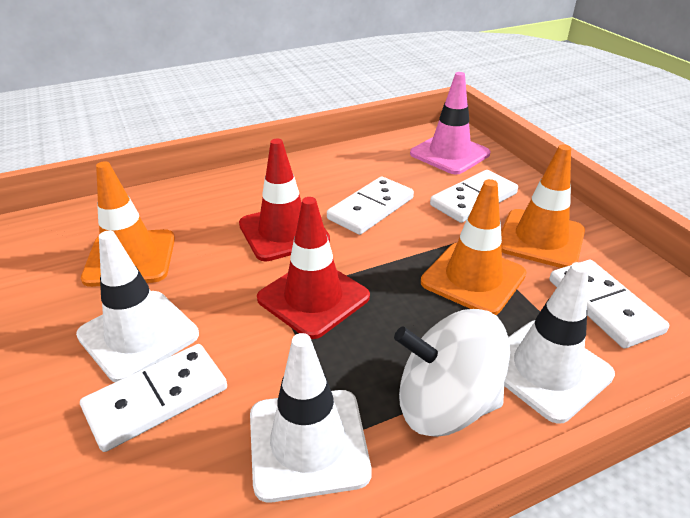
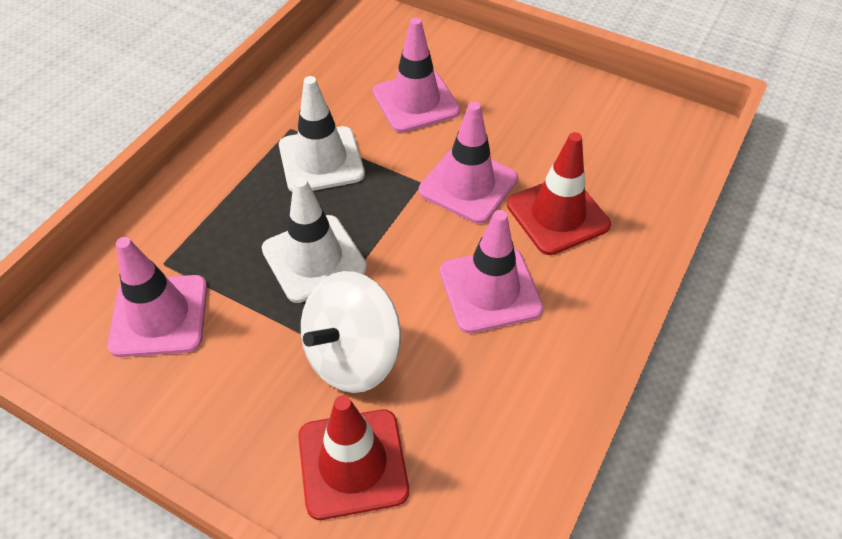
orange traffic cone: [81,161,175,287] [421,179,526,315] [501,145,585,268] = 3 -> none = 0
pink traffic cone: [410,72,490,174] = 1 -> [108,237,207,357] [373,17,460,133] [419,101,518,224] [440,210,544,333] = 4
white domino: [80,344,227,452] [327,176,414,235] [430,170,518,223] [550,260,669,348] = 4 -> none = 0
white traffic cone: [76,231,199,382] [250,333,372,503] [504,262,615,424] = 3 -> [262,177,367,303] [279,76,365,192] = 2

